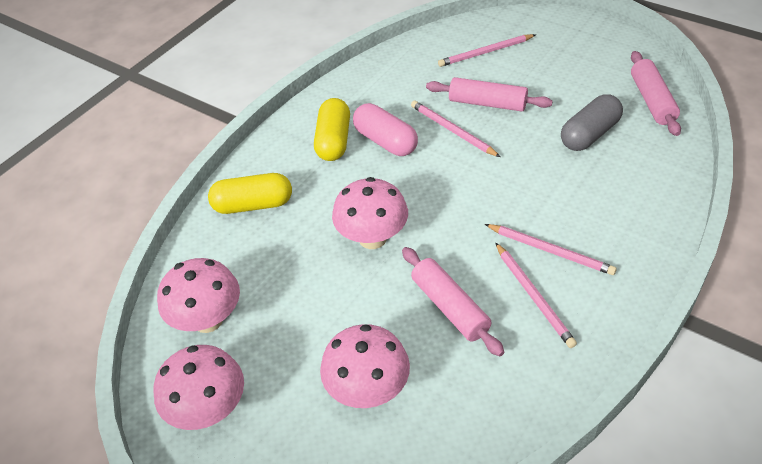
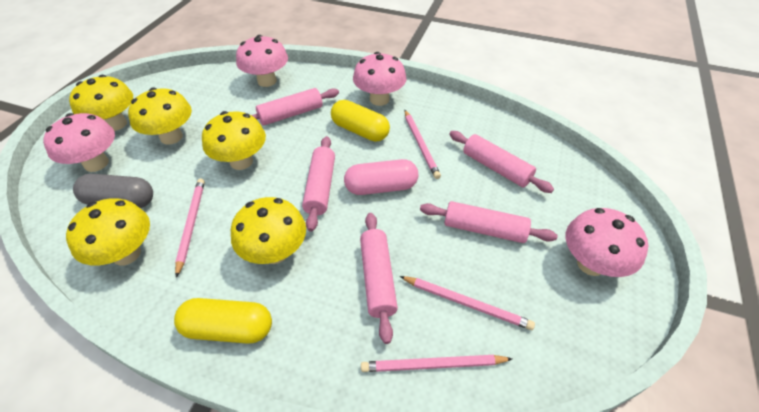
pink rolling pin: [402,247,504,357] [426,77,553,111] [631,51,681,136] = 3 -> [251,88,339,125] [302,136,335,232] [360,213,398,344] [420,201,558,243] [449,131,554,193] = 5
yellow mushroom: none = 0 -> [66,198,150,265] [69,75,133,131] [128,88,192,145] [202,111,266,170] [231,197,306,264] = 5

